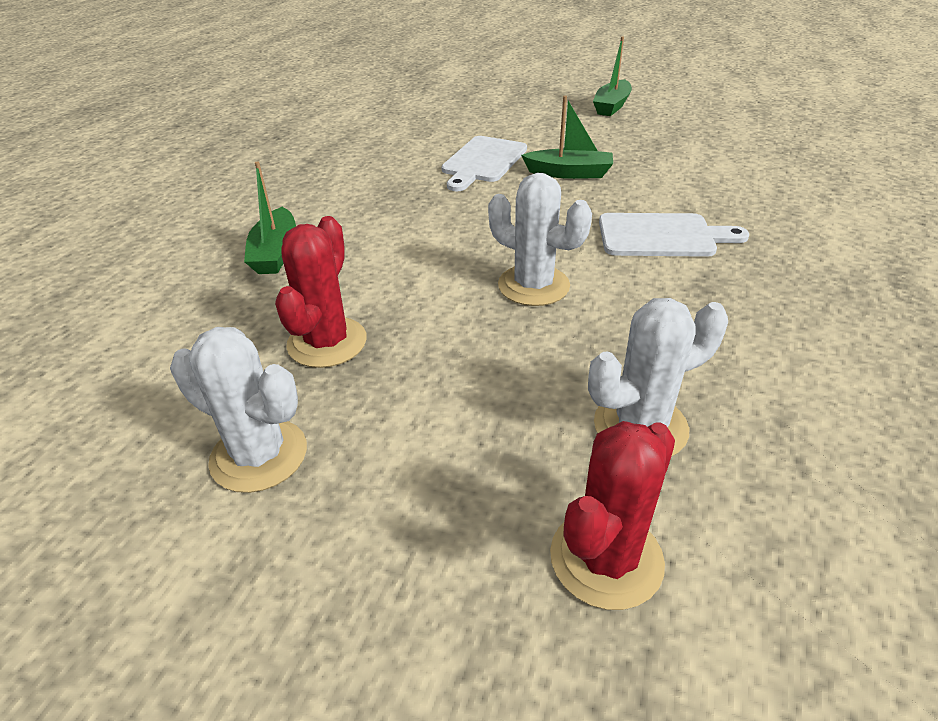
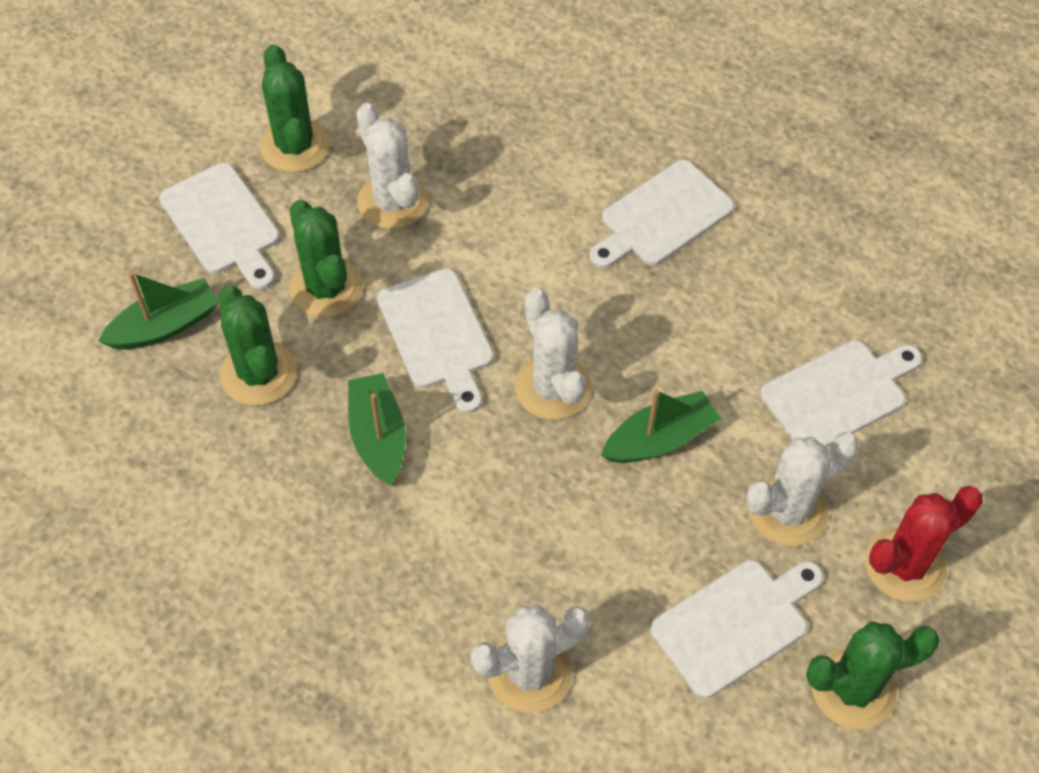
green cactus: none = 0 -> [218,285,297,406] [260,44,330,173] [289,200,363,318] [806,621,940,730] = 4
red cactus: [275,216,367,368] [550,421,675,610] = 2 -> [865,486,983,602] = 1
white cactus: [170,327,307,493] [488,173,592,306] [588,298,728,457] = 3 -> [356,103,428,229] [471,605,590,713] [515,288,591,420] [746,432,859,546] = 4
white cutting board: [441,136,527,191] [599,213,749,257] = 2 -> [159,162,280,289] [377,268,494,413] [589,160,734,269] [650,560,823,699] [760,340,922,447] = 5

